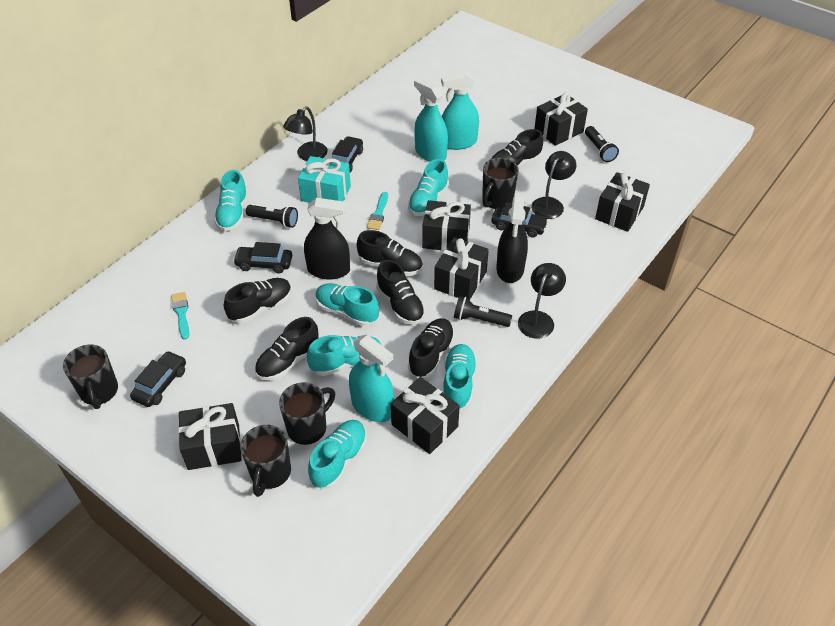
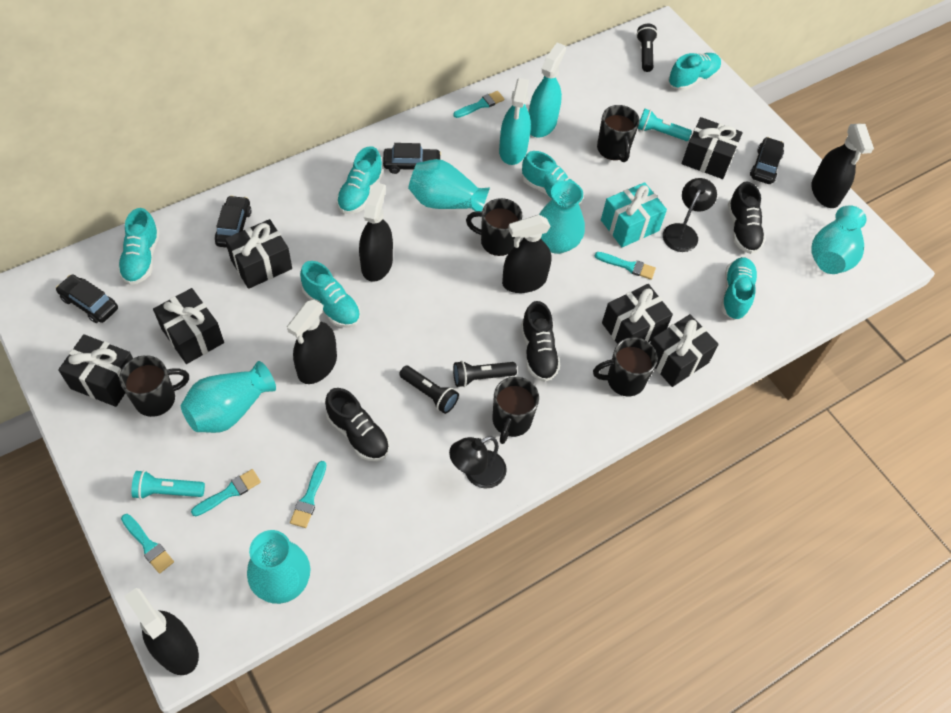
black lamp: [283,106,328,161] [518,263,566,339] [531,151,577,219] = 3 -> [449,436,507,489] [663,178,717,252] = 2
black mug: [63,345,118,409] [240,425,291,497] [279,382,335,445] [482,158,519,209] = 4 -> [119,355,189,417] [466,198,523,256] [493,377,539,444] [593,337,658,396] [597,105,640,162] = 5
black shoe: [224,278,292,323] [255,317,319,381] [357,230,423,276] [376,260,425,325] [408,318,455,378] [492,129,543,168] = 6 -> [325,388,390,461] [521,301,560,382] [728,181,765,254] = 3
black spray bottle: [304,198,350,279] [497,196,528,283] = 2 -> [124,588,199,675] [287,300,337,384] [359,182,393,282] [502,215,552,293] [811,124,874,208] = 5
turquoise brush: [171,292,189,340] [367,192,388,230] = 2 -> [121,514,174,574] [191,469,261,516] [290,461,326,528] [453,91,504,118] [595,252,656,280] = 5
turquoise flashlight: none = 0 -> [131,470,205,499] [638,109,692,141] = 2
turquoise spray bottle: [349,334,394,422] [414,78,448,162] [441,72,479,150] = 3 -> [499,78,531,165] [529,43,566,137] = 2
turquoise vase: none = 0 -> [181,361,276,433] [247,530,310,604] [408,159,490,212] [539,181,585,254] [811,205,867,274] = 5

